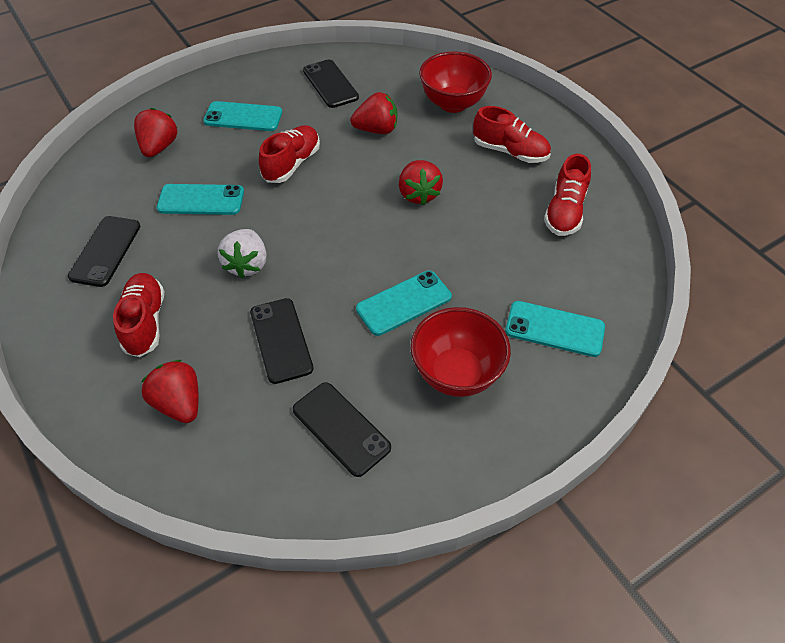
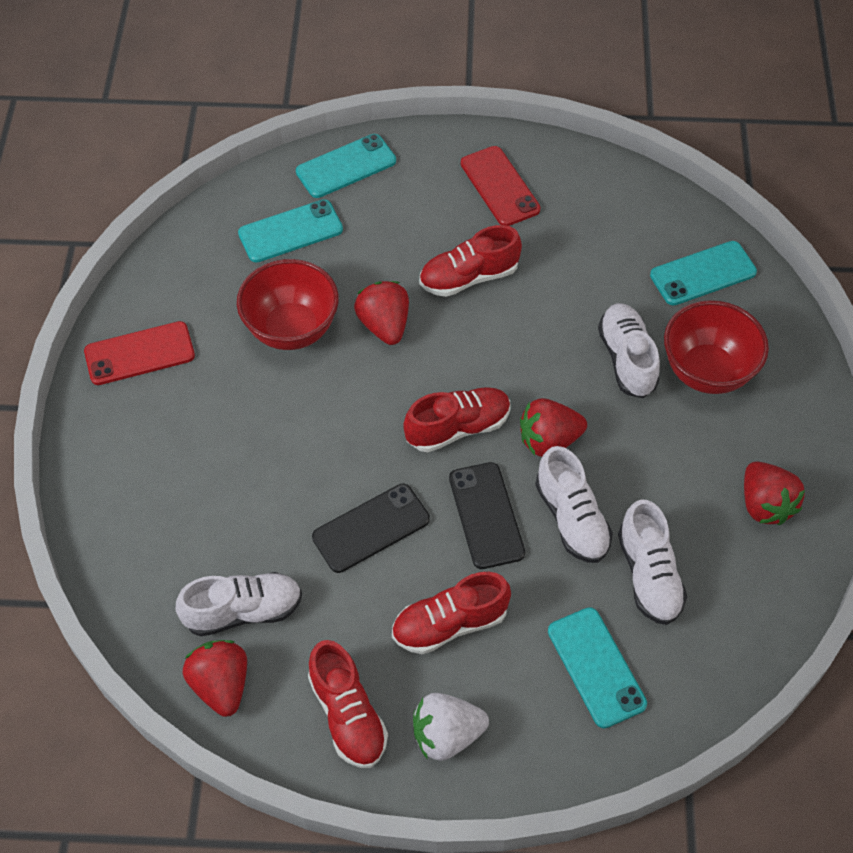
black phone: [68,216,140,287] [250,298,314,384] [293,382,391,477] [303,59,359,108] = 4 -> [312,484,430,573] [449,462,525,569] = 2
red phone: none = 0 -> [84,321,195,385] [461,146,541,226] = 2
white shoe: none = 0 -> [175,572,302,636] [535,446,613,563] [598,303,660,398] [618,500,687,625] = 4

